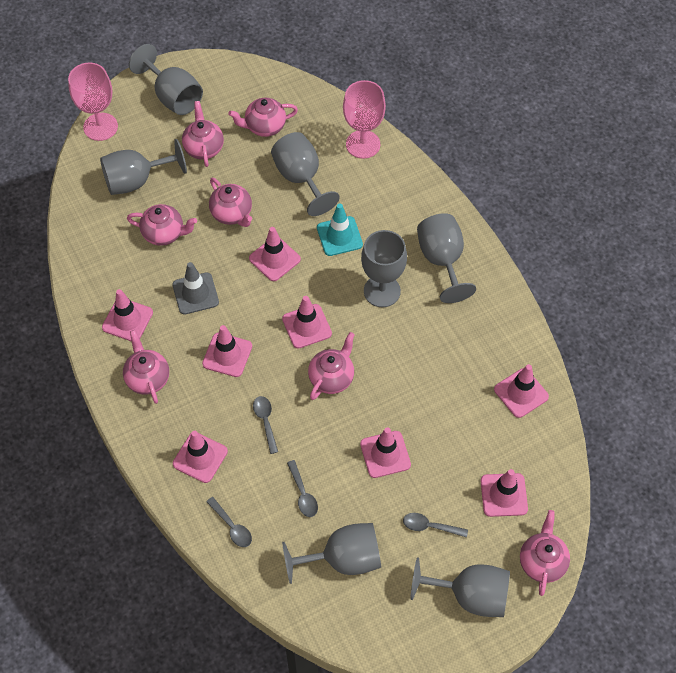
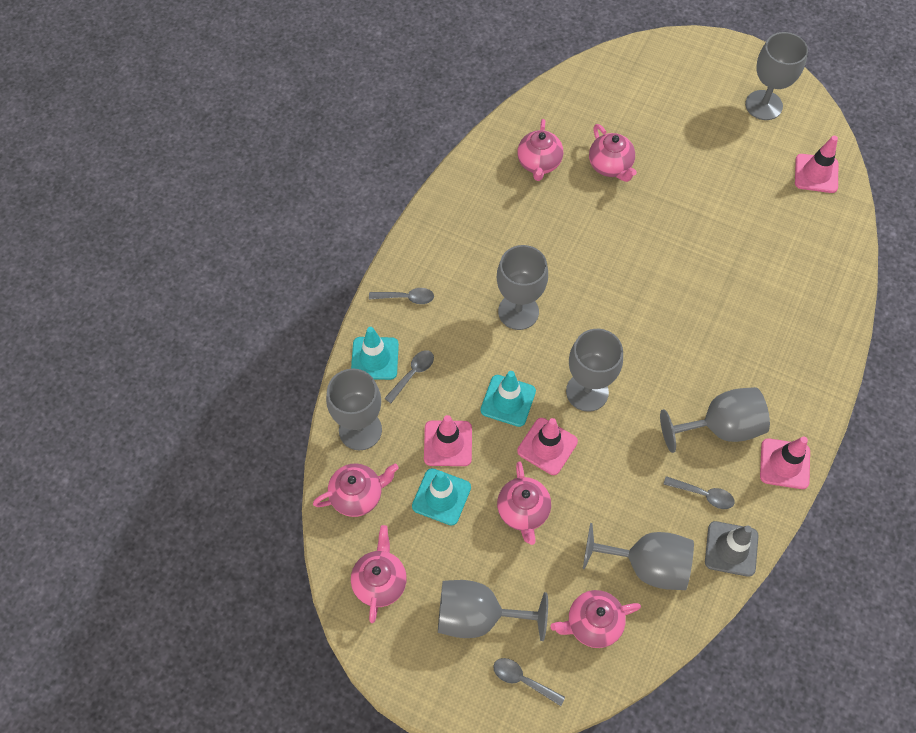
pink goblet: [68,63,118,141] [343,80,386,159] = 2 -> none = 0
pink teapot: [123,330,169,404] [127,204,197,246] [182,101,224,167] [209,178,252,227] [228,98,298,137] [308,332,355,400] [520,510,570,596] = 7 -> [313,463,399,517] [351,525,407,623] [497,461,551,545] [517,119,563,181] [550,590,641,648] [589,124,637,182] = 6
pink traffic cone: [102,289,153,342] [173,431,228,483] [202,325,252,377] [249,227,301,281] [282,296,332,349] [360,427,411,478] [481,469,528,517] [494,364,549,418] = 8 -> [424,415,472,466] [517,418,578,475] [760,436,810,489] [795,136,838,193] = 4
turquoise traffic cone: [317,204,363,256] = 1 -> [351,327,399,380] [412,468,471,526] [480,371,536,427] = 3

